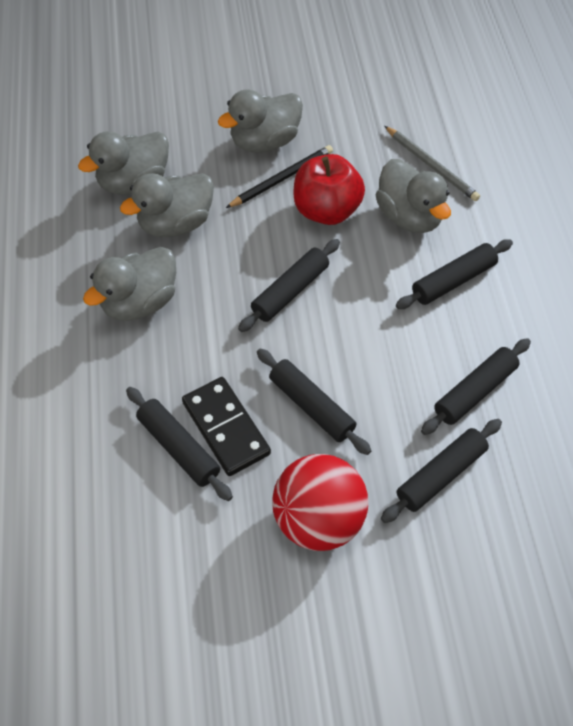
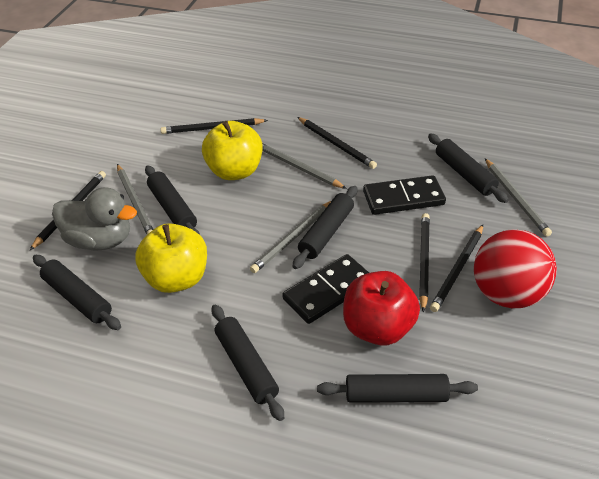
black domino: [182,377,271,476] = 1 -> [283,254,369,324] [363,175,446,215] = 2
black pencil: [226,145,333,208] = 1 -> [29,171,106,251] [160,118,268,134] [297,117,377,169] [419,213,430,312] [430,225,483,312] = 5
grey duck: [78,131,169,194] [83,247,176,321] [120,173,214,237] [218,89,303,153] [376,159,451,233] = 5 -> [52,187,137,251] = 1
grey pencil: [385,126,480,201] = 1 -> [117,164,154,235] [250,201,331,273] [262,143,347,189] [485,158,552,237] = 4
yellow apple: none = 0 -> [135,223,207,293] [202,121,263,180] = 2

